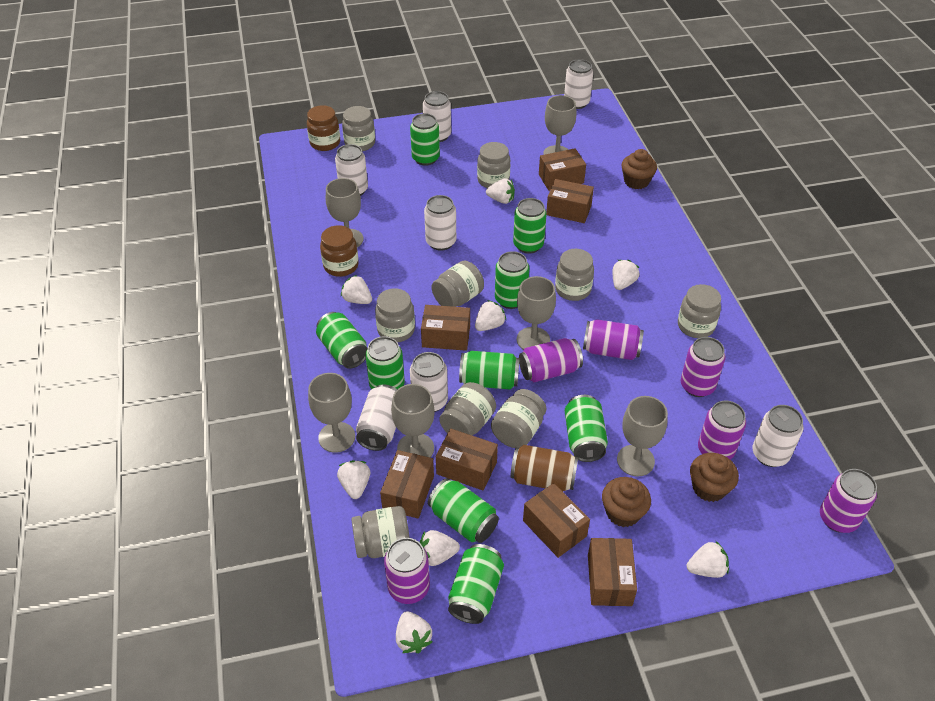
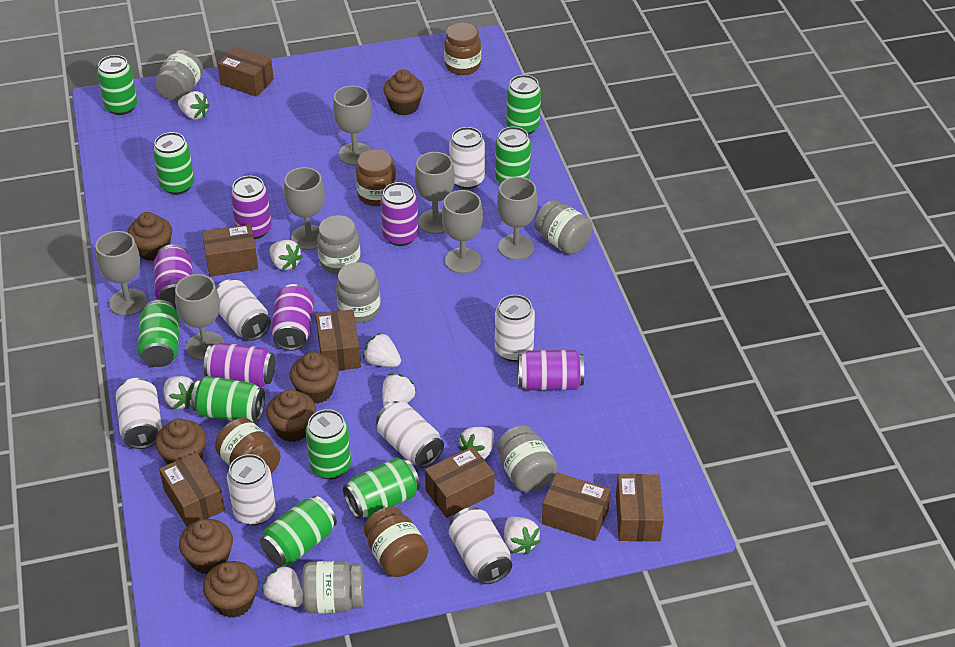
brown can: [510,445,578,491] = 1 -> none = 0
brown cupcake: [602,477,651,527] [622,149,657,189] [690,453,739,502] = 3 -> [127,212,172,261] [155,418,206,464] [179,519,233,575] [203,561,258,618] [266,389,316,442] [290,352,338,404] [383,70,424,115] = 7
brown jar: [307,105,340,151] [320,225,359,277] = 2 -> [215,418,281,474] [356,149,397,206] [364,507,428,577] [444,23,481,75] = 4
grey goblet: [308,373,355,453] [326,178,363,247] [391,384,435,458] [517,276,556,350] [543,95,576,155] [617,396,668,476] = 6 -> [96,231,147,316] [175,274,225,361] [284,167,325,250] [333,86,371,165] [415,152,455,234] [442,190,483,274] [497,177,538,260] = 7
grey jar: [342,106,375,151] [351,506,410,558] [375,288,415,342] [431,261,484,307] [439,382,496,435] [477,142,510,188] [491,389,546,448] [555,249,594,301] [678,284,721,338] = 9 -> [155,50,203,101] [302,561,364,614] [317,215,361,274] [336,262,381,323] [497,425,558,492] [535,200,593,254] = 6

